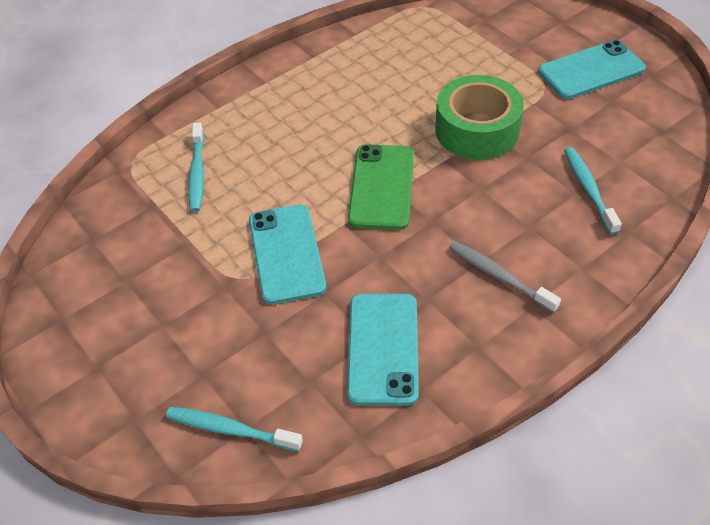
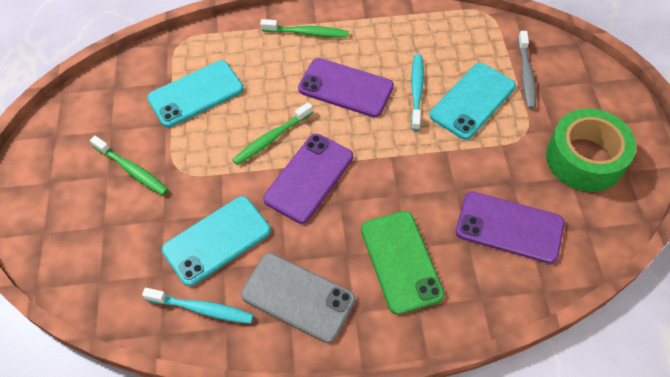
green toothbrush: none = 0 -> [90,136,168,195] [232,102,313,165] [260,19,349,37] = 3
grey phone: none = 0 -> [241,253,355,343] = 1
purple phone: none = 0 -> [263,134,353,224] [298,58,394,117] [456,192,565,264] = 3
turquoise toothbrush: [166,407,303,452] [188,122,204,212] [564,147,622,235] = 3 -> [142,288,254,324] [411,54,424,131] = 2

